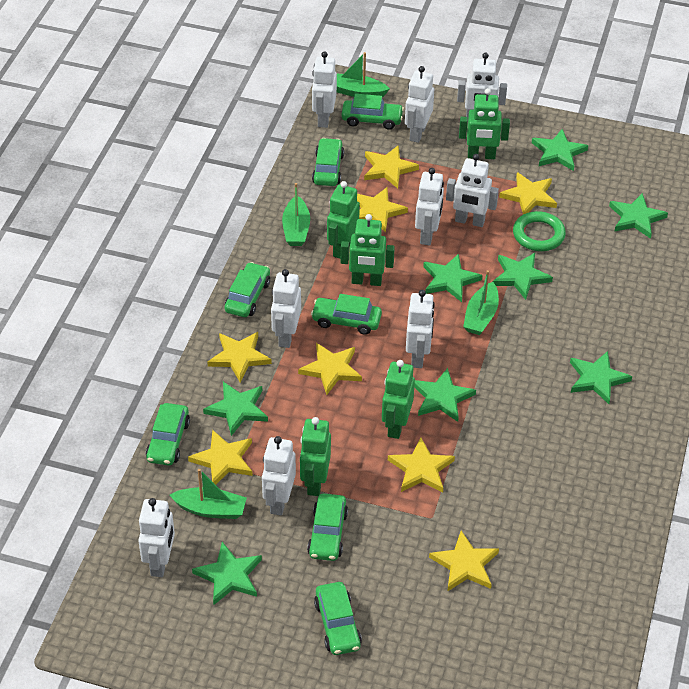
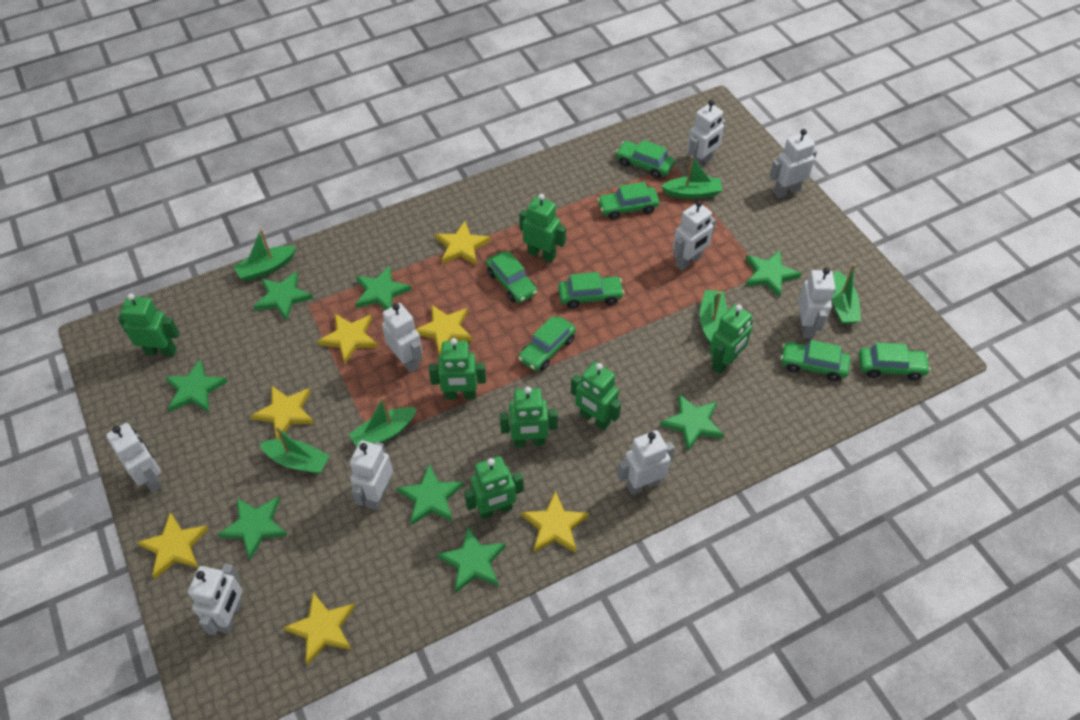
green boat: [170,469,247,519] [282,183,310,246] [337,52,390,97] [463,270,499,335] = 4 -> [233,229,296,281] [260,427,330,474] [349,397,417,447] [661,156,723,199] [700,290,727,345] [832,264,861,324] = 6
green ring: [513,211,566,251] = 1 -> none = 0
green robot: [300,417,331,496] [327,181,360,259] [341,214,395,286] [382,360,415,439] [459,88,510,159] = 5 -> [118,293,179,357] [429,338,486,400] [464,456,524,520] [500,386,558,447] [519,194,566,263] [571,362,621,430] [709,304,753,374] = 7
yellow star: [188,430,253,485] [207,332,272,382] [298,343,362,395] [357,187,408,232] [364,145,419,189] [388,437,455,492] [429,530,499,592] [499,172,557,214] = 8 -> [137,512,209,579] [251,386,314,439] [283,592,355,665] [317,314,378,363] [416,304,473,355] [435,221,491,265] [521,491,589,553] = 7

